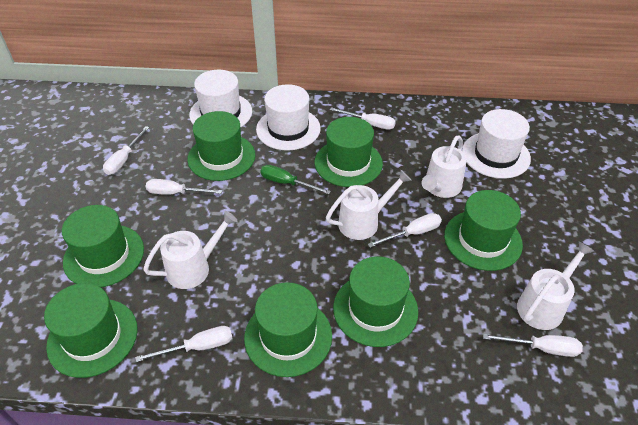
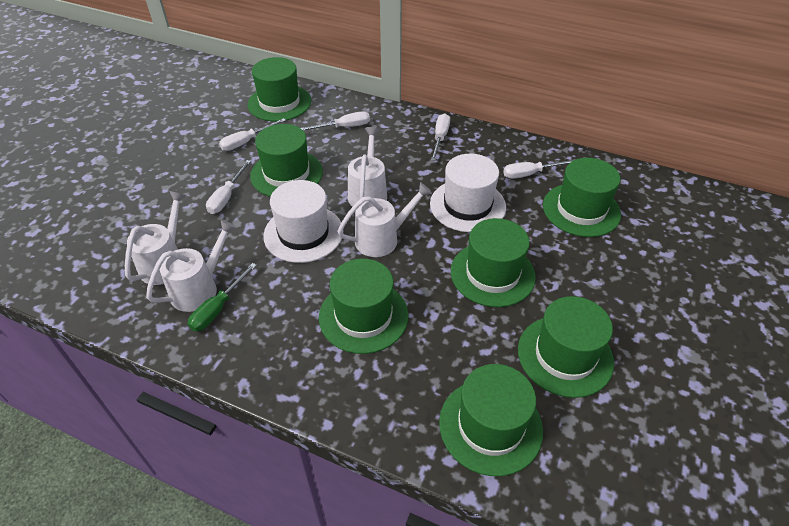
white hat: [189,70,252,128] [256,84,321,150] [462,109,531,179] = 3 -> [263,180,343,263] [430,154,506,232] = 2
white screwdriver: [103,126,149,175] [135,326,232,362] [146,179,222,195] [330,107,396,130] [368,213,442,248] [483,334,583,357] = 6 -> [206,160,251,214] [219,118,286,151] [301,111,370,131] [431,114,450,161] [503,159,576,179] = 5

